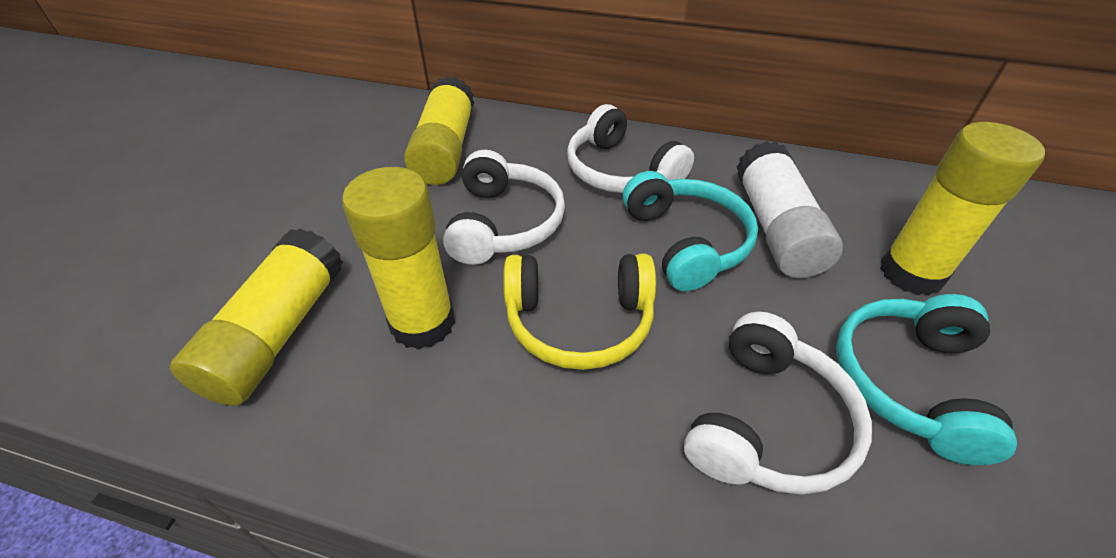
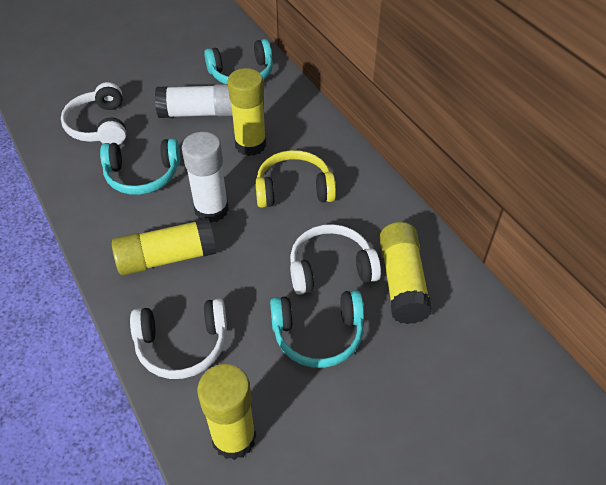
turquoise headphones: [623,171,758,291] [836,294,1017,465] = 2 -> [100,138,180,195] [204,39,273,84] [270,290,364,368] = 3
white glue stick: [736,141,843,278] = 1 -> [155,84,233,118] [182,132,229,223] = 2

